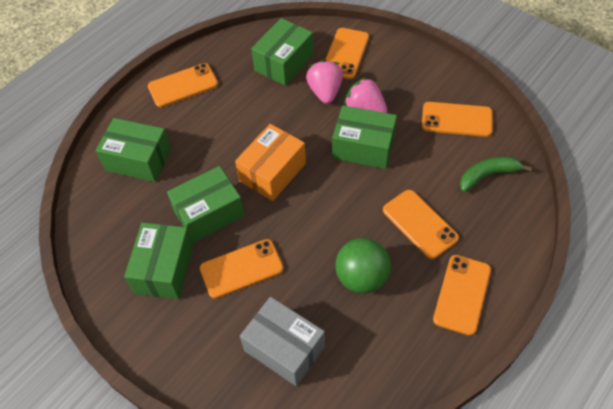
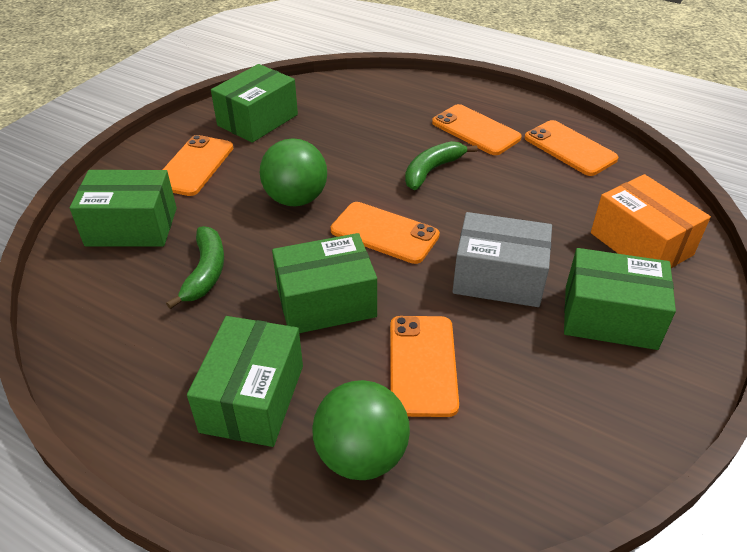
green ball: [335,238,391,294] = 1 -> [259,138,327,207] [312,380,410,480] = 2
green banana: [460,157,532,192] = 1 -> [166,226,224,309] [405,141,477,190] = 2
orange phone: [148,63,218,107] [200,239,284,299] [325,28,369,79] [383,190,459,259] [422,102,493,137] [433,255,491,336] = 6 -> [163,135,233,196] [331,202,440,264] [390,316,459,417] [432,104,522,155] [525,120,618,176] = 5
pink strawberry: [306,60,343,104] [344,77,388,113] = 2 -> none = 0

